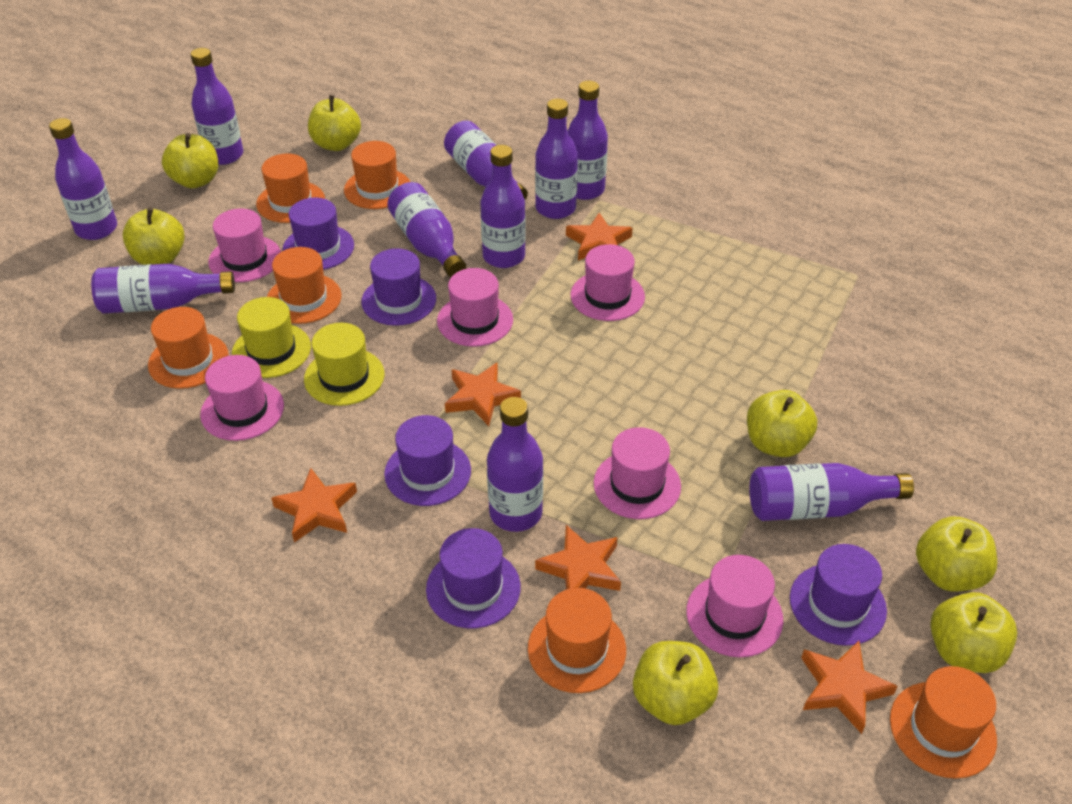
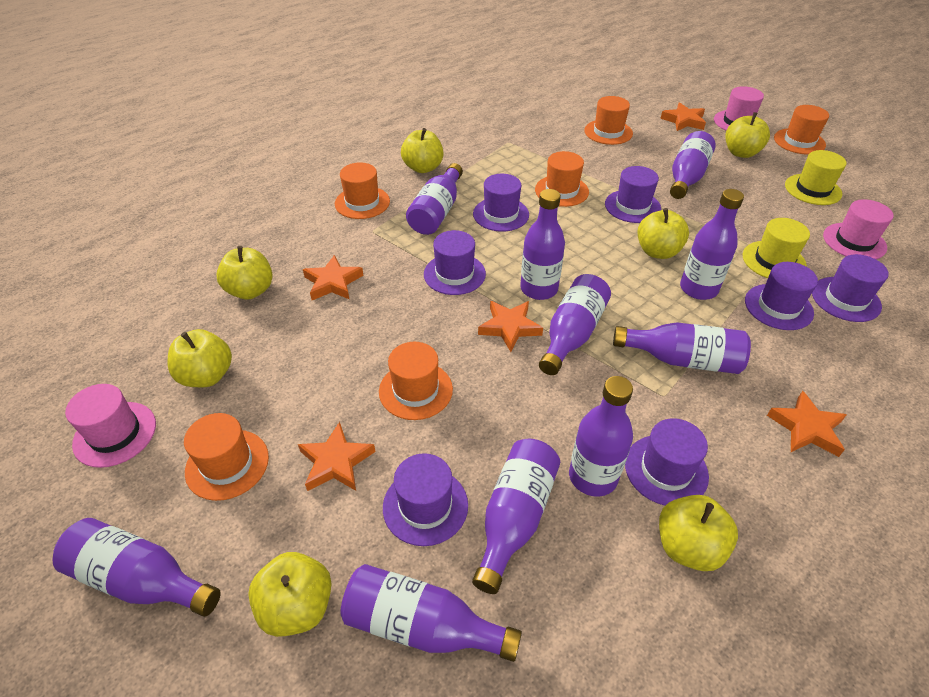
pink hat: [200,355,284,441] [208,208,281,282] [437,268,513,347] [571,244,645,321] [594,427,681,519] [686,555,783,657] = 6 -> [65,384,156,468] [714,86,764,130] [823,199,894,259] = 3
purple hat: [282,198,354,270] [361,248,436,326] [384,415,471,506] [426,528,521,628] [790,544,887,646] = 5 -> [383,453,468,546] [424,230,486,295] [473,174,529,232] [605,166,661,223] [625,418,709,506] [745,262,818,330] [812,254,889,322] = 7

